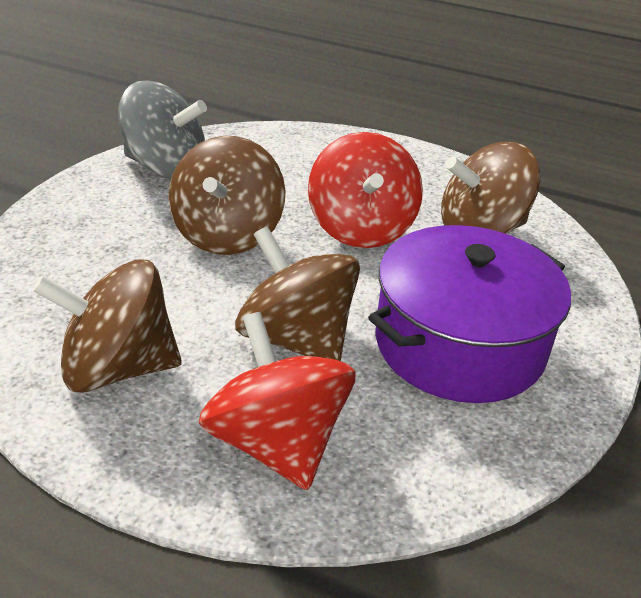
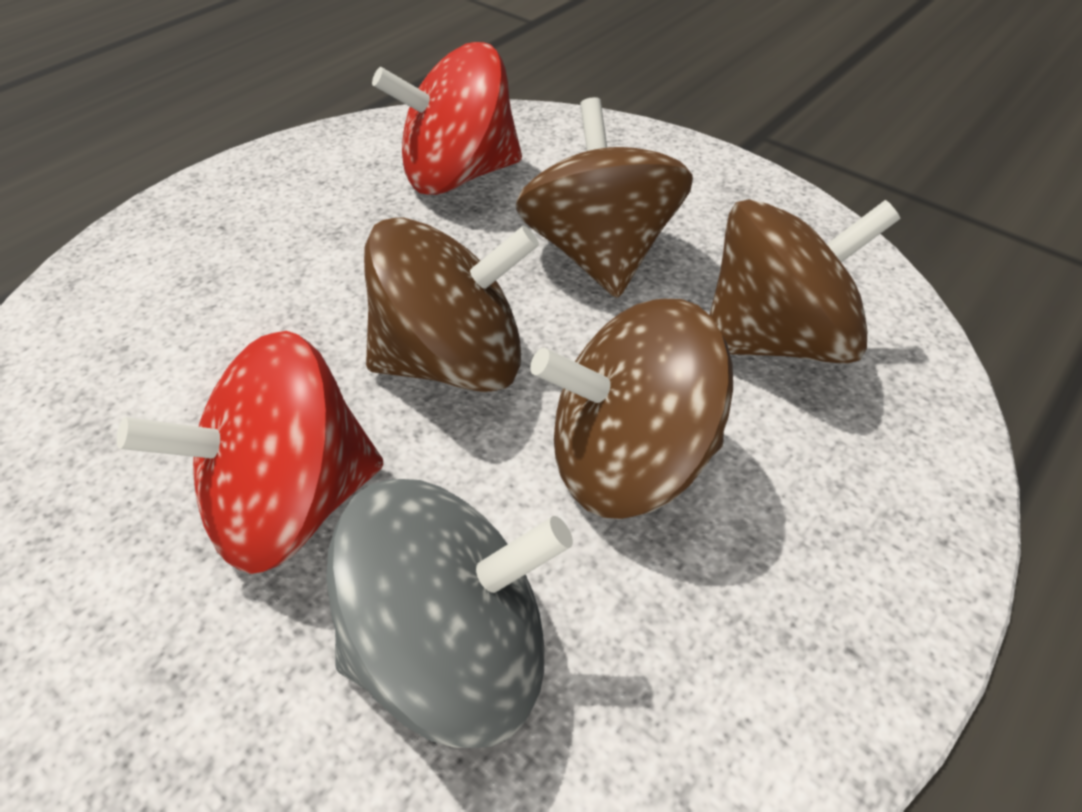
purple pot: [368,225,571,403] = 1 -> none = 0

